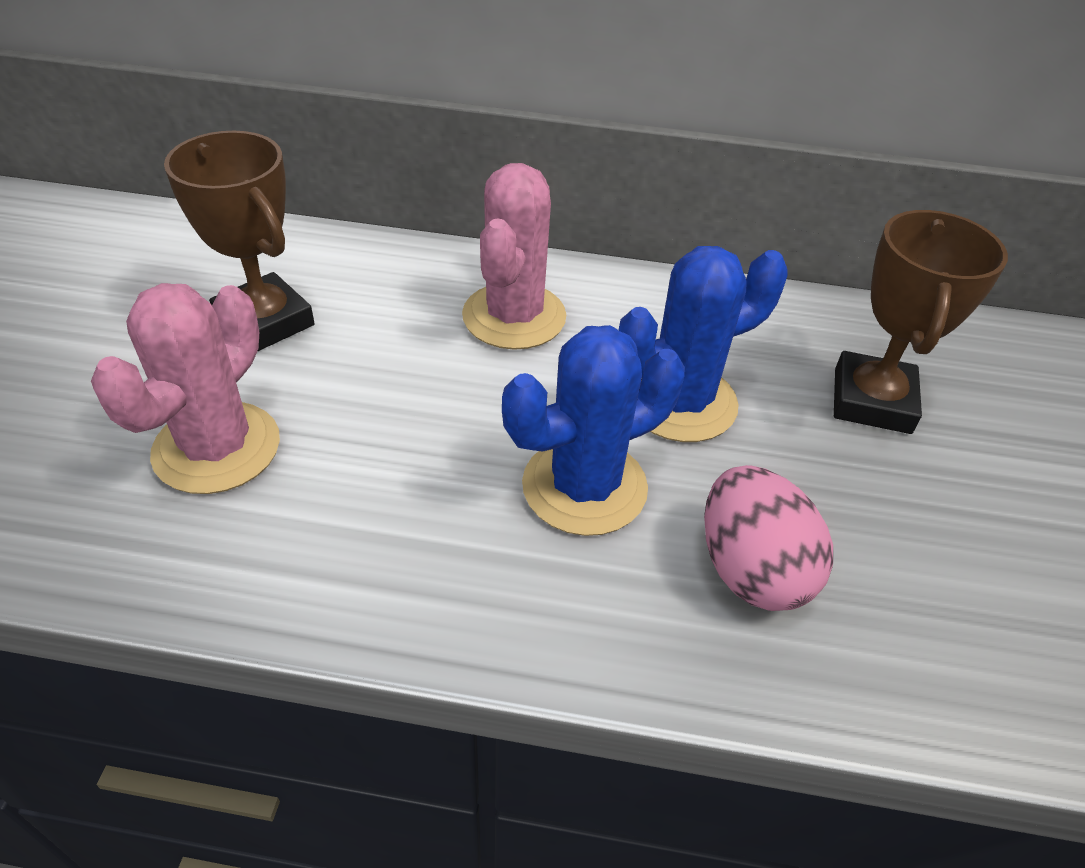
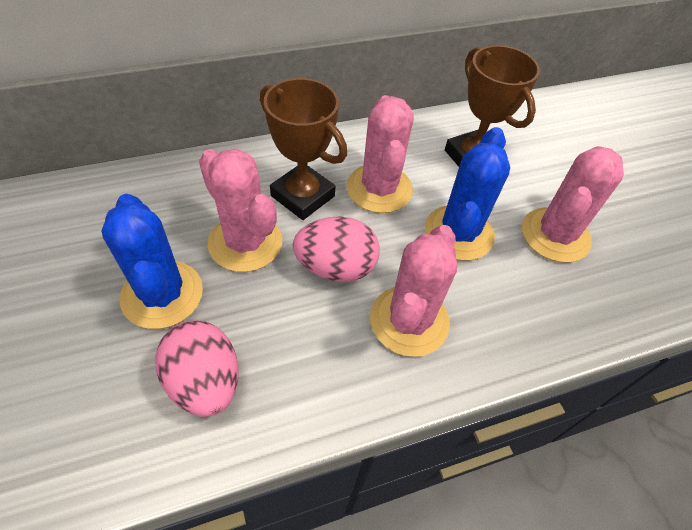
pink cactus: [91,283,280,494] [462,163,566,350] = 2 -> [199,149,282,272] [346,95,414,213] [370,225,457,357] [522,146,624,263] = 4
pink egg: [704,465,833,611] = 1 -> [155,320,238,417] [293,216,380,282] = 2

